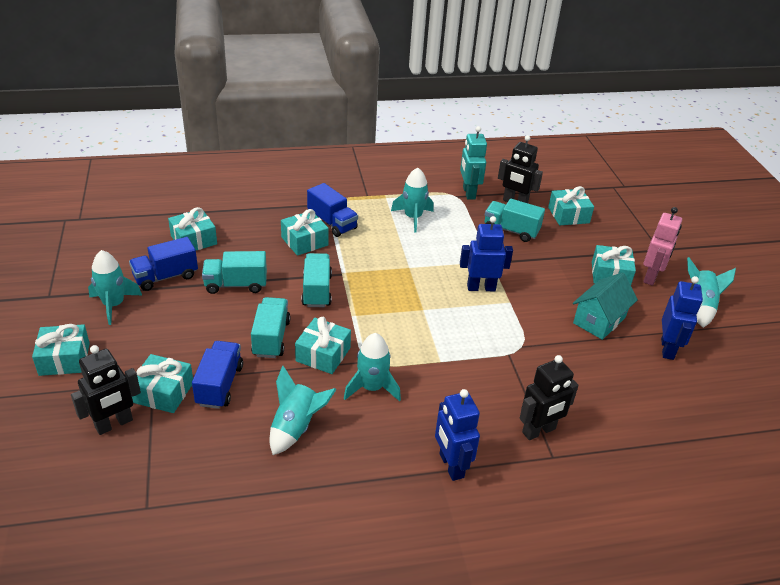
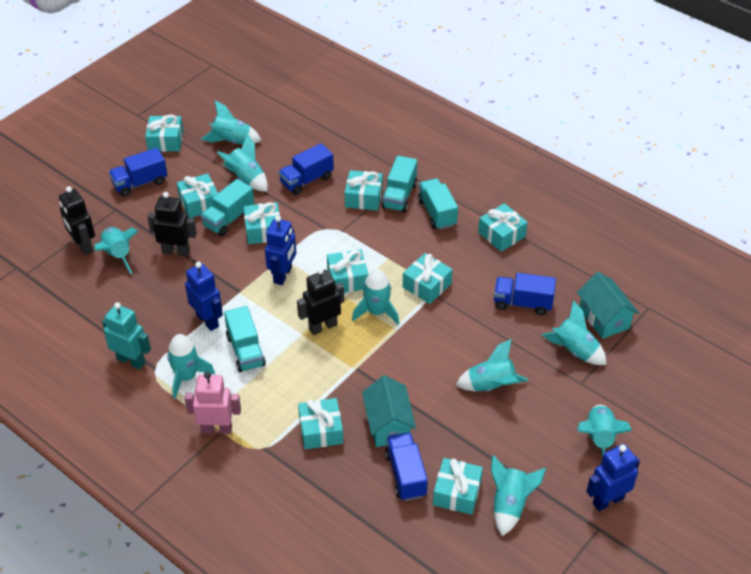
blue truck: [129,237,198,291] [192,341,243,409] [307,183,358,237] = 3 -> [109,148,167,197] [278,143,334,195] [385,433,428,501] [494,273,556,315] = 4
turquoise gift: [32,324,90,376] [132,354,193,413] [168,207,217,250] [281,209,329,256] [295,317,351,374] [548,186,594,225] [592,245,636,285] = 7 -> [145,115,183,152] [177,173,218,218] [243,202,280,244] [298,398,343,449] [327,249,369,293] [345,170,383,211] [403,253,453,304] [433,458,483,515] [478,203,528,252] = 9
turquoise house: [573,272,638,340] = 1 -> [362,375,416,447] [577,272,639,339] = 2
turquoise rocket: [88,250,142,325] [269,366,336,455] [344,333,401,401] [391,168,434,232] [687,257,736,328] = 5 -> [94,227,138,274] [167,334,215,399] [201,101,261,145] [217,134,268,192] [352,269,399,325] [456,339,528,392] [491,455,546,536] [542,300,606,365] [578,405,632,459] = 9

